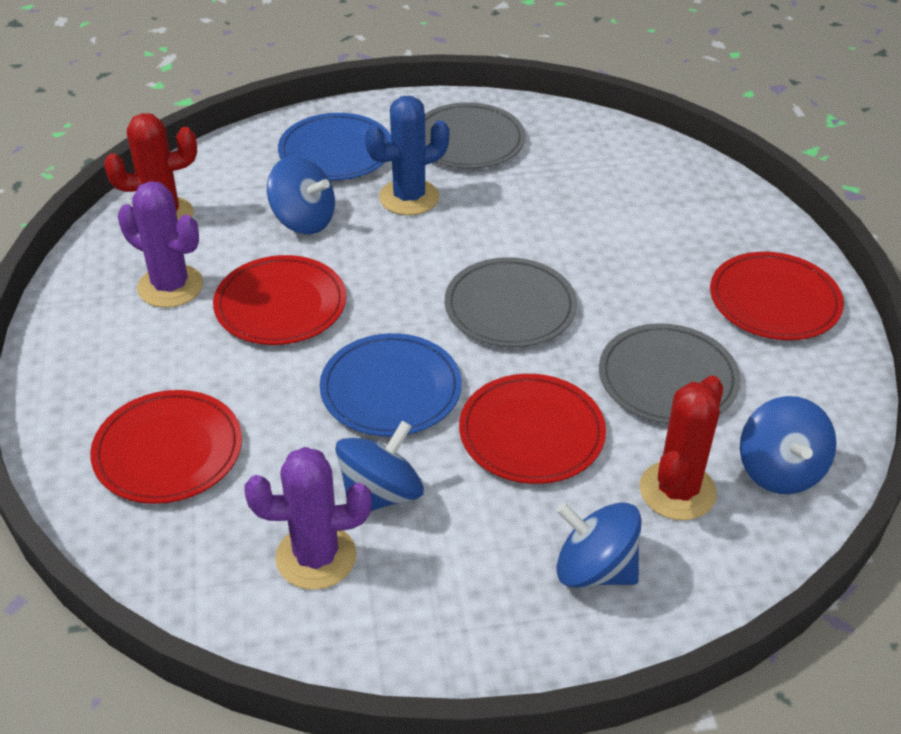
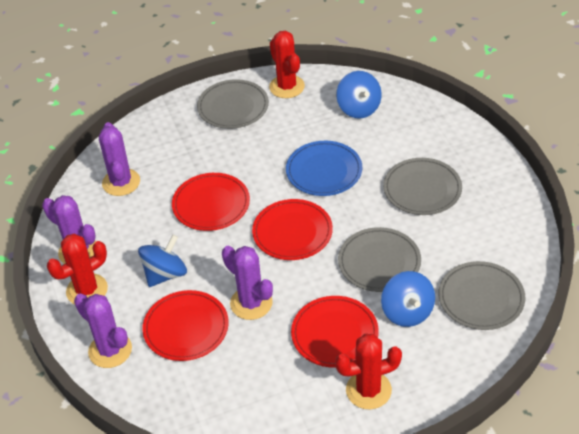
blue cactus: [365,96,450,215] = 1 -> none = 0
blue plate: [278,113,391,181] [320,333,462,436] = 2 -> [286,141,362,196] = 1
blue spinning top: [267,156,335,234] [335,421,424,511] [556,502,642,588] [740,396,837,494] = 4 -> [138,235,187,287] [336,71,382,118] [381,271,435,327] = 3
grey plate: [425,102,525,169] [445,257,577,347] [599,323,740,424] = 3 -> [197,79,269,129] [338,227,421,292] [383,158,462,215] [438,261,525,330] = 4
purple cactus: [118,181,203,308] [244,447,372,590] = 2 -> [42,195,96,264] [74,294,132,368] [99,122,140,196] [222,246,273,320] = 4
red cactus: [104,113,197,220] [640,376,723,520] = 2 -> [47,234,108,304] [269,31,305,98] [335,334,402,410] = 3

